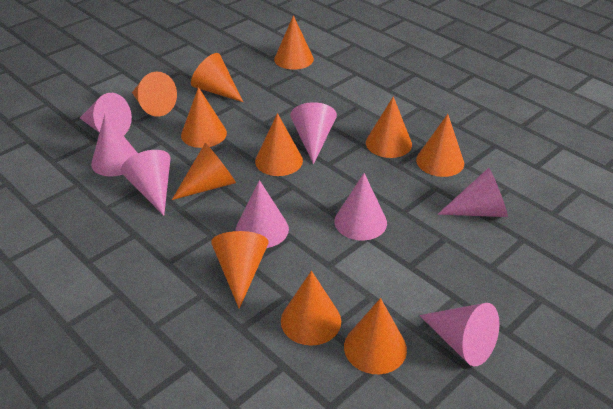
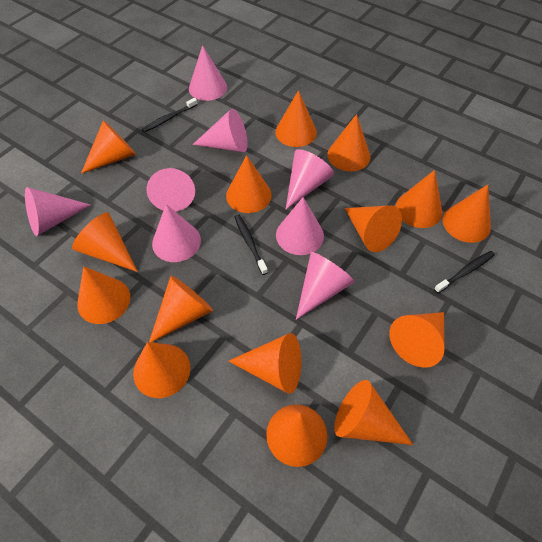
black toothbrush: none = 0 -> [142,98,198,132] [234,214,268,275] [434,251,495,293] = 3
orange cone: [132,71,177,117] [172,143,236,200] [181,87,227,148] [191,53,243,102] [211,231,269,309] [255,113,303,176] [274,15,314,70] [281,271,341,346] [344,298,407,374] [366,96,412,158] [416,114,464,177] = 11 -> [72,212,138,272] [77,266,130,324] [81,120,136,174] [133,342,190,398] [149,275,213,342] [226,155,272,213] [228,333,301,394] [266,404,327,467] [275,90,317,147] [328,114,370,171] [334,380,413,445] [345,205,402,252] [389,312,444,368] [396,170,442,228] [443,185,491,243] = 15

